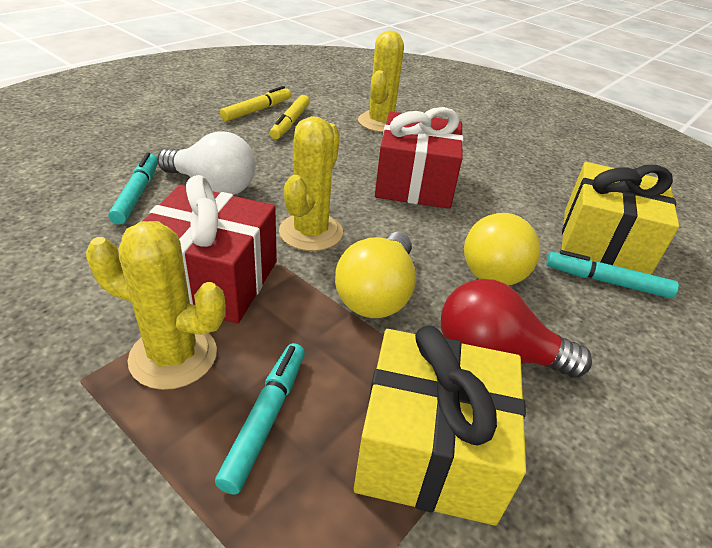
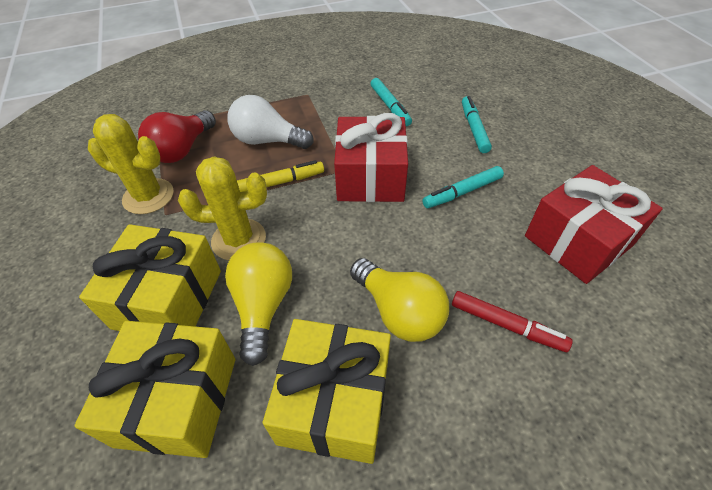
red marker: none = 0 -> [452,291,573,352] = 1
yellow cactus: [86,221,226,390] [279,116,343,251] [358,30,404,132] = 3 -> [88,114,174,214] [178,156,267,261] = 2
yellow gift: [354,325,526,526] [562,162,679,275] = 2 -> [74,321,236,458] [79,224,221,331] [263,319,391,464] = 3
yellow marker: [220,86,291,121] [270,95,310,139] = 2 -> [237,160,324,192] = 1

